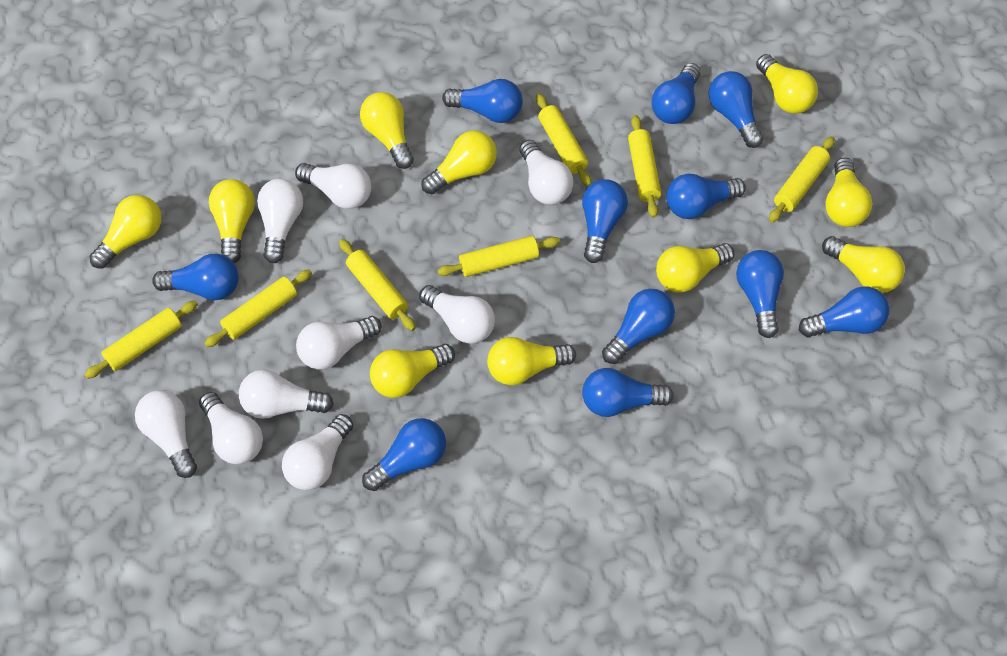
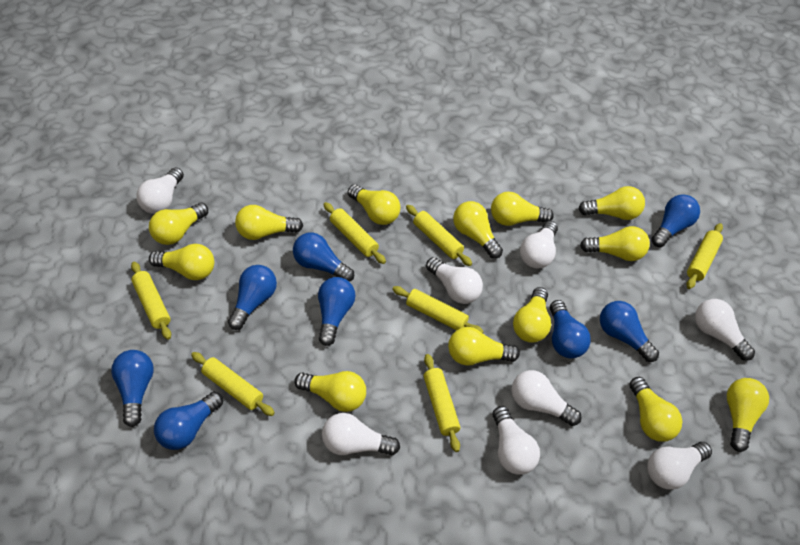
blue light bulb: [152,254,239,300] [362,418,446,491] [442,79,523,123] [582,179,628,263] [582,368,674,417] [602,289,675,364] [652,63,700,124] [666,173,746,219] [708,71,763,148] [736,250,784,338] [799,286,890,337] = 11 -> [111,350,154,427] [154,392,223,450] [228,265,277,330] [293,233,354,282] [318,277,356,346] [550,300,591,358] [600,301,659,362] [651,194,700,247] = 8
white light bulb: [135,390,197,478] [199,392,263,464] [239,369,334,419] [257,179,303,264] [282,414,353,490] [295,163,371,209] [296,316,382,370] [419,285,495,344] [519,140,574,205] = 9 -> [136,167,184,214] [322,413,400,455] [426,257,483,304] [493,406,540,475] [512,370,582,426] [520,221,558,268] [647,442,712,490] [695,299,755,361] = 8
yellow light bulb: [89,195,162,269] [209,179,255,263] [360,92,414,169] [370,344,455,398] [421,131,497,194] [487,337,576,385] [656,243,734,293] [756,54,818,114] [822,236,905,293] [825,158,872,227] = 10 -> [149,203,208,245] [149,244,214,280] [235,205,303,240] [294,371,366,412] [348,184,401,225] [448,327,520,366] [453,201,503,259] [491,192,554,226] [513,287,551,343] [579,186,645,220] [580,226,650,261] [629,377,683,442] [727,378,769,452] = 13

